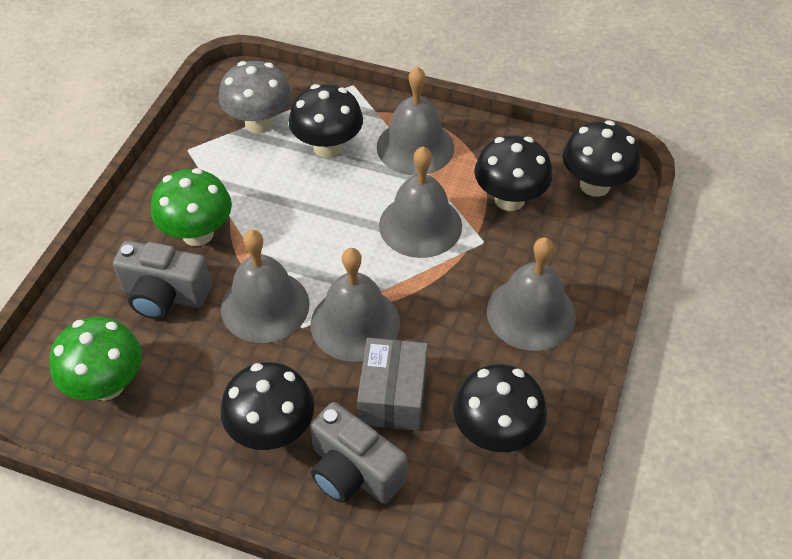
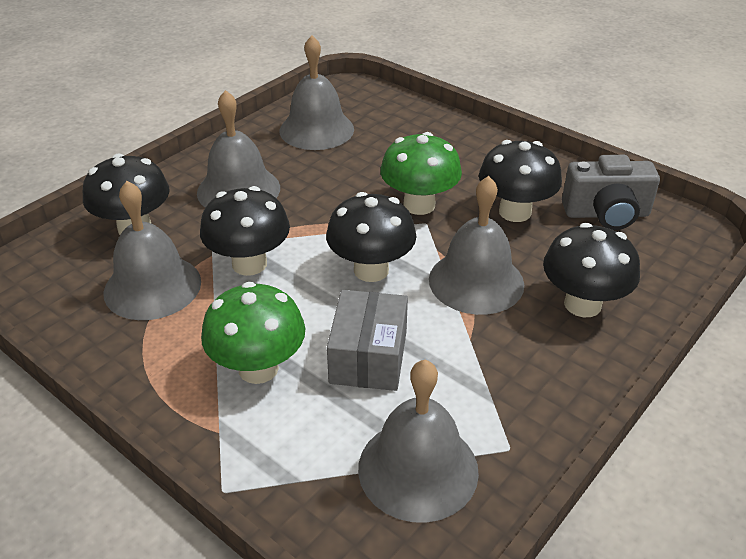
grey camera: [113,241,211,319] [310,402,407,504] = 2 -> [562,155,660,230] = 1
grey mushroom: [219,61,292,134] = 1 -> none = 0

